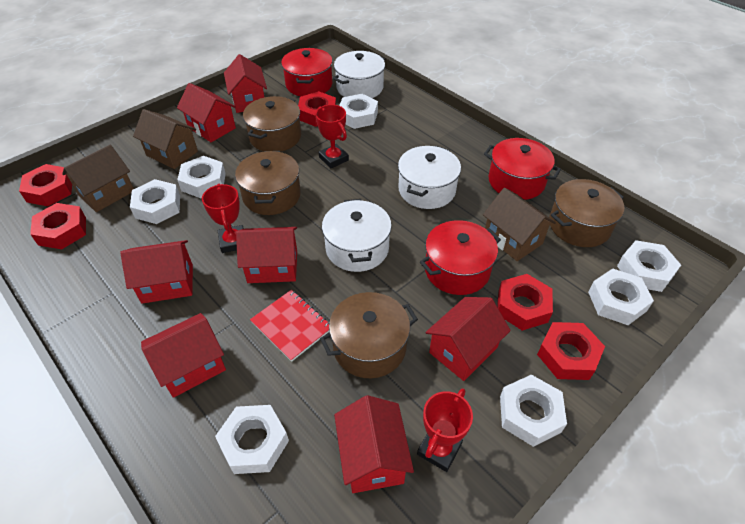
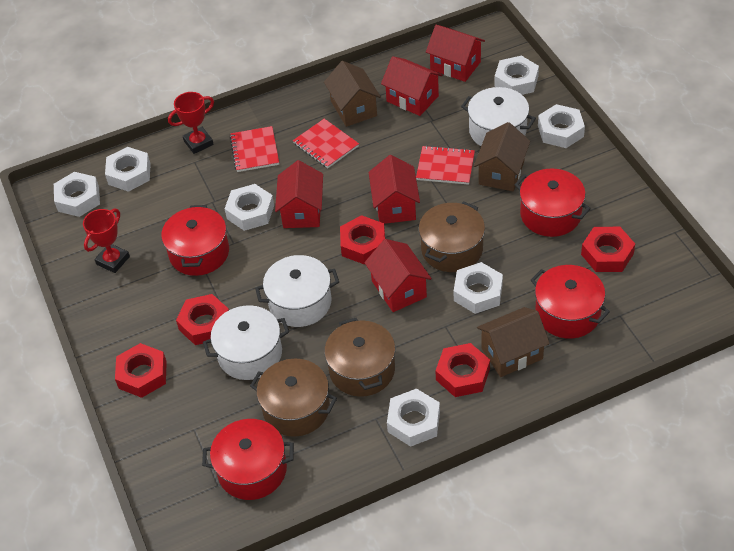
brown pot: [235,151,301,215] [243,96,301,152] [320,292,418,378] [549,179,625,247] = 4 -> [250,359,337,437] [324,318,395,397] [419,201,485,272] = 3
red house: [120,240,193,304] [141,313,226,398] [177,83,236,142] [224,54,267,113] [236,227,297,283] [334,395,414,493] [425,297,511,381] = 7 -> [275,160,323,228] [364,239,432,312] [369,155,420,224] [381,56,442,116] [426,25,485,82] = 5
red notebook: [250,290,329,362] = 1 -> [230,126,279,172] [293,119,359,168] [416,146,475,185] = 3
red pot: [281,48,332,96] [420,220,501,295] [484,138,561,200] = 3 -> [161,205,229,276] [202,419,294,500] [515,168,591,237] [531,265,610,338] = 4
red trophy: [202,184,244,253] [315,104,349,168] [417,388,473,472] = 3 -> [83,209,130,273] [168,92,214,154] = 2

